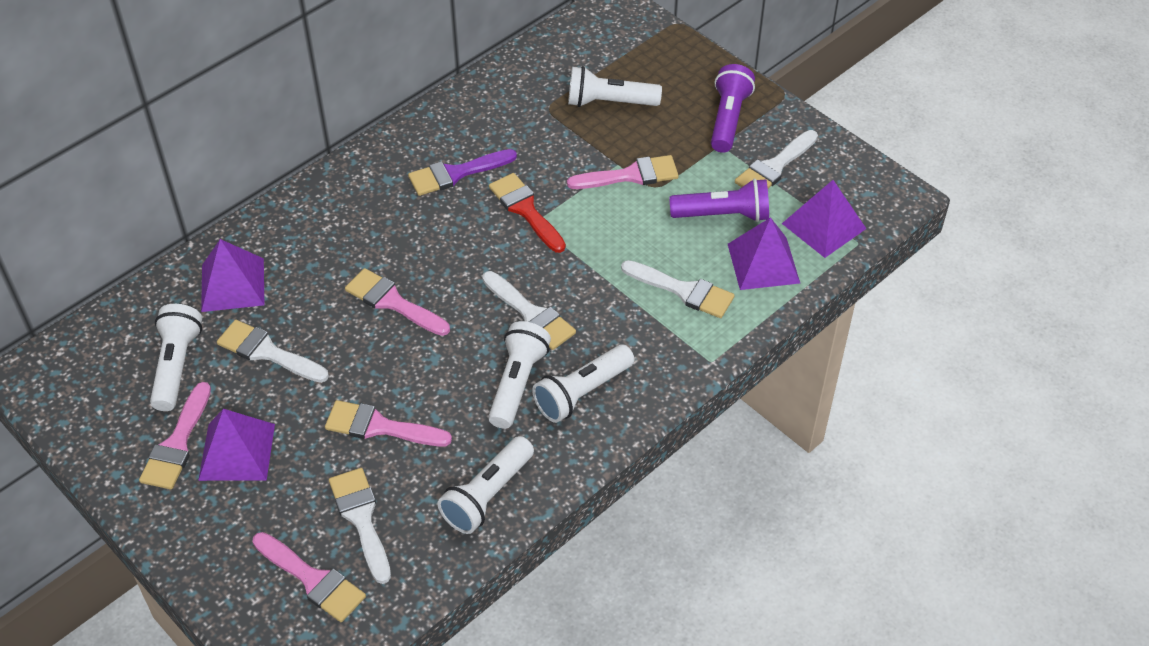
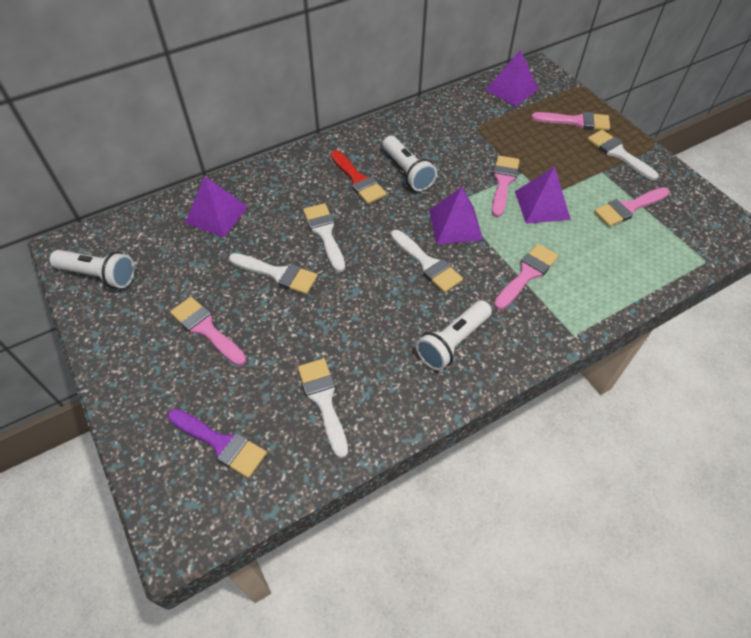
purple flashlight: [669,179,769,222] [711,64,755,153] = 2 -> none = 0
white flashlight: [150,304,202,411] [438,436,534,534] [488,321,551,429] [532,345,634,423] [568,66,662,107] = 5 -> [50,250,135,288] [383,136,437,191] [416,300,492,371] = 3

